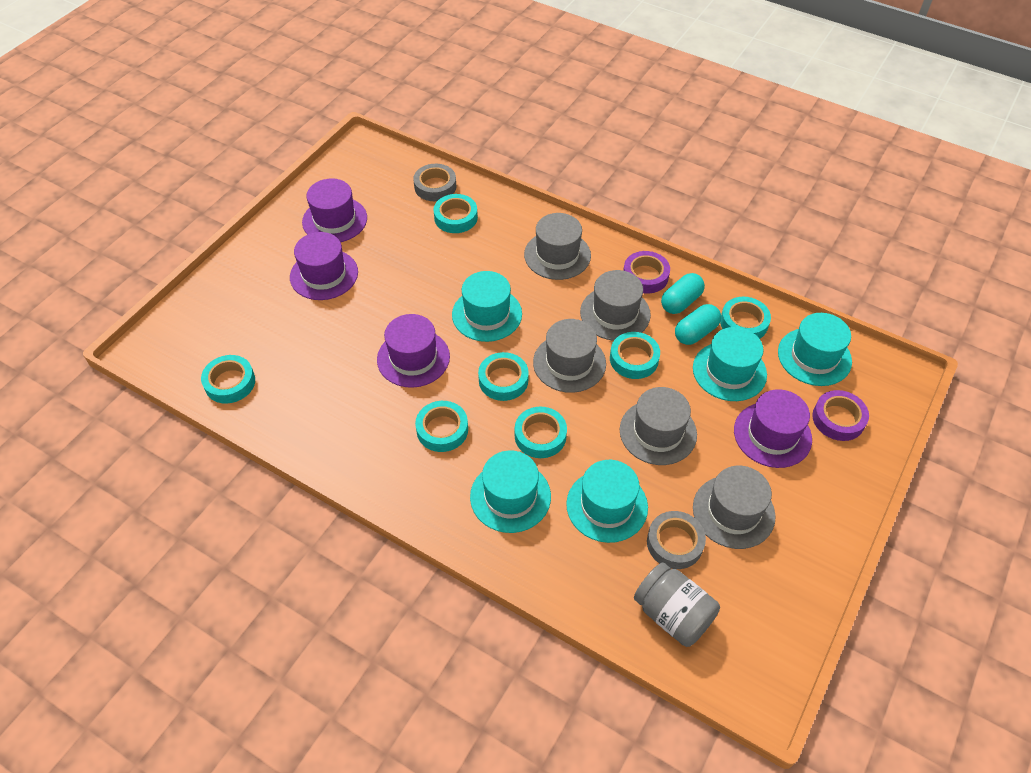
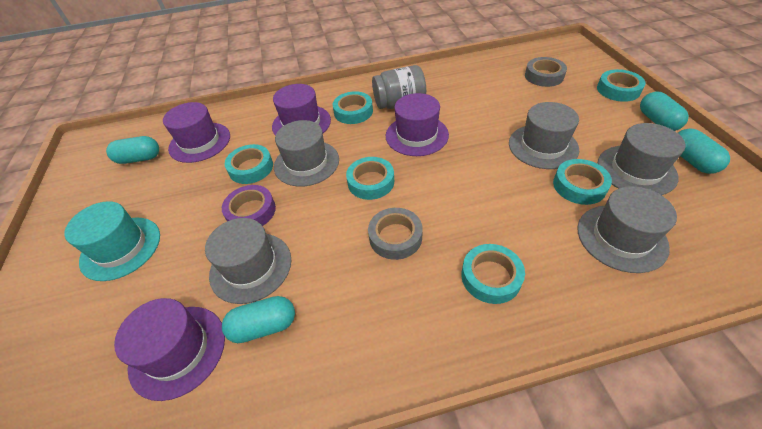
purple tape: [623,251,670,293] [812,390,869,441] = 2 -> [222,185,276,226] = 1
turquoise capsule: [661,273,705,314] [675,304,721,345] = 2 -> [106,136,159,164] [222,296,295,343] [640,92,689,131] [678,128,730,174] = 4
turquoise hat: [452,271,522,342] [470,450,551,533] [566,460,648,543] [693,327,767,401] [778,313,852,386] = 5 -> [64,201,160,281] = 1
turquoise tape: [201,355,255,404] [415,401,468,452] [433,194,478,233] [478,352,529,401] [515,407,567,458] [610,332,660,379] [720,297,771,339] = 7 -> [225,144,273,184] [332,91,373,124] [346,157,394,200] [461,244,525,304] [553,159,612,205] [597,69,646,102] = 6

